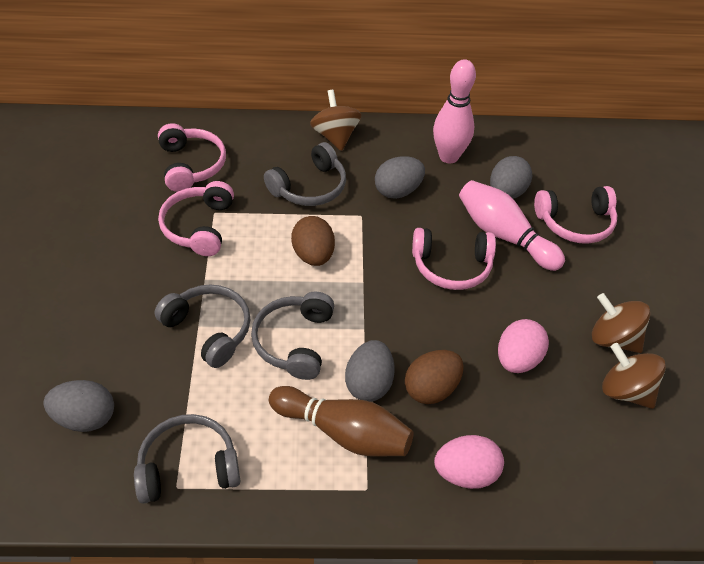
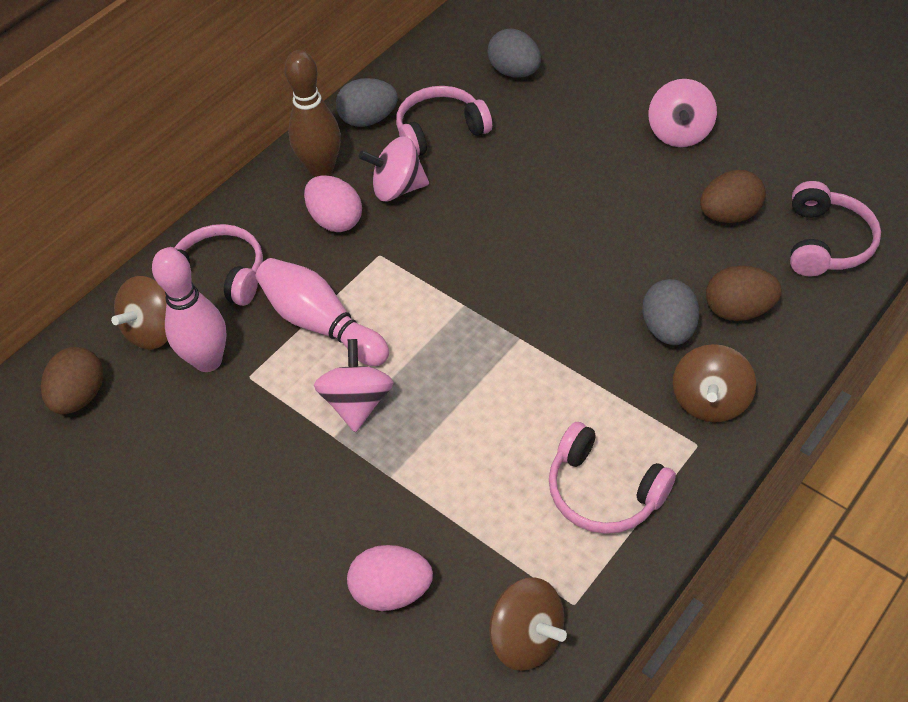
brown egg: [291,216,335,266] [405,350,464,404] = 2 -> [41,347,103,415] [700,170,766,223] [706,265,782,321] = 3
grey egg: [43,380,114,432] [345,340,395,402] [375,156,425,199] [490,156,532,199] = 4 -> [336,78,398,127] [487,28,541,78] [642,279,699,345] = 3
grey headphones: [134,414,240,504] [155,284,251,368] [251,292,334,380] [264,142,346,206] = 4 -> none = 0
pink spinning top: none = 0 -> [314,339,394,432] [359,136,429,201] [648,79,717,147] = 3

